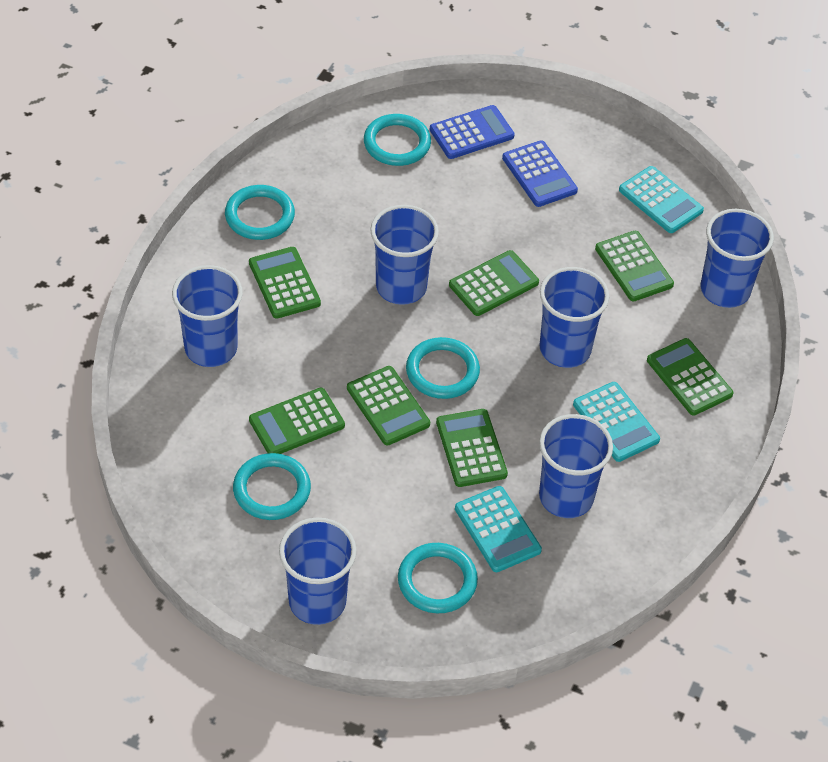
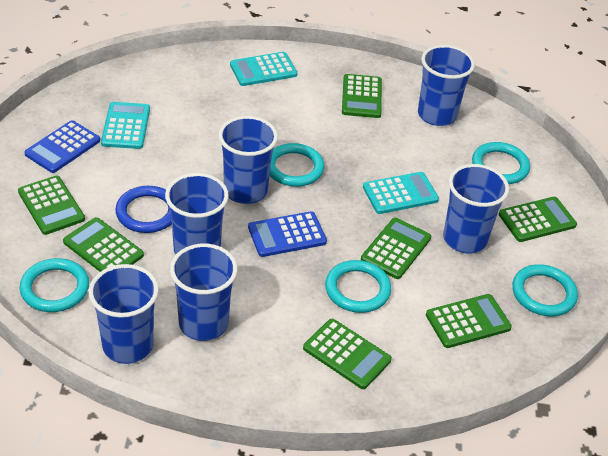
blue ring: none = 0 -> [115,186,172,233] = 1

